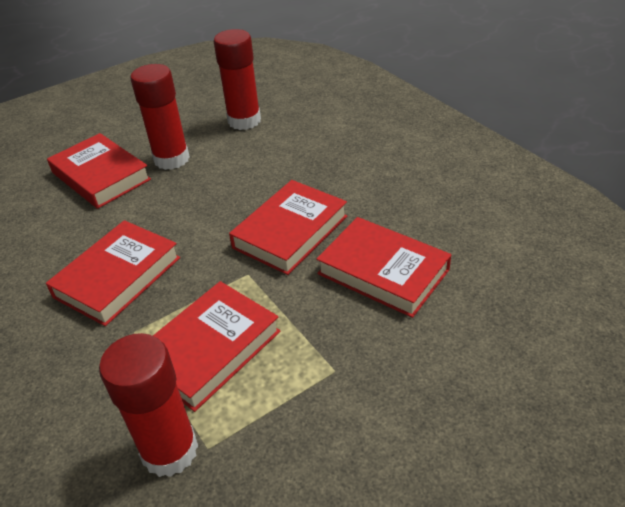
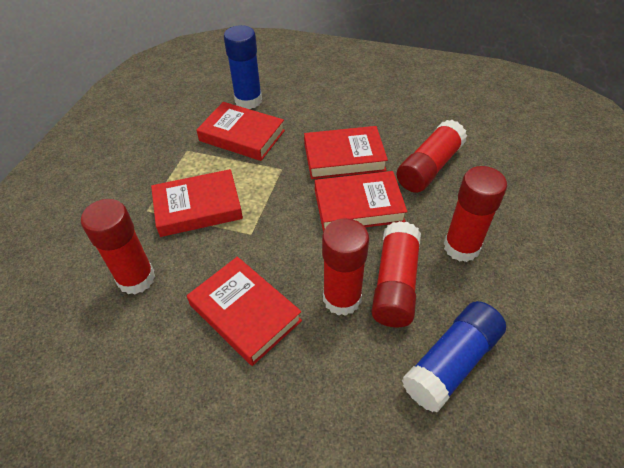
blue glue stick: none = 0 -> [224,25,262,109] [402,301,506,412] = 2
red glue stick: [99,333,198,477] [130,64,190,170] [214,29,261,130] = 3 -> [81,199,155,295] [322,218,369,316] [371,221,421,327] [397,120,467,193] [444,166,507,262] = 5

